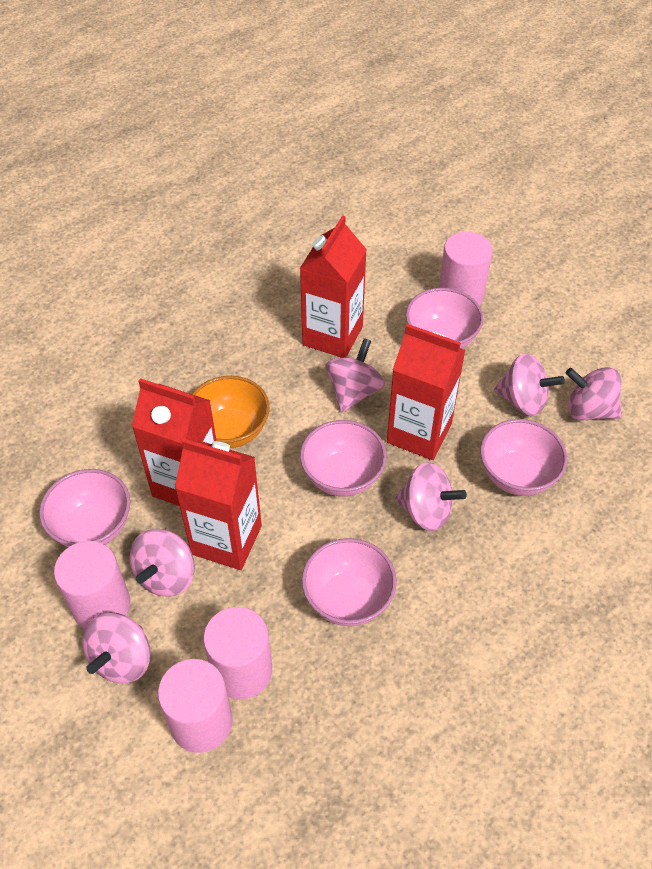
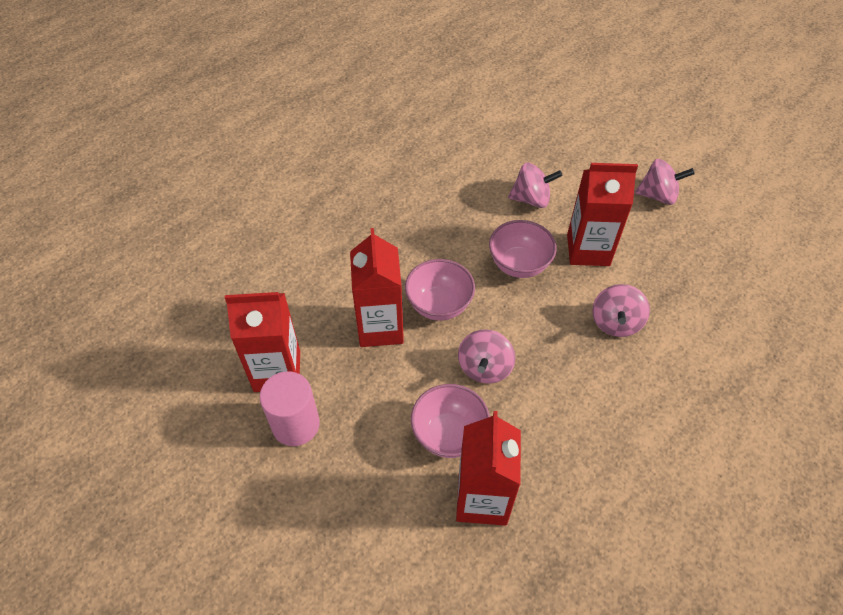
orange bowl: [192,376,270,448] = 1 -> none = 0
pink bowl: [39,469,130,547] [300,420,387,497] [302,538,397,626] [406,288,483,349] [480,419,567,496] = 5 -> [405,259,475,321] [411,384,490,458] [489,220,557,278] = 3
pink cylinder: [54,541,130,629] [158,659,233,753] [203,607,272,699] [439,232,493,306] = 4 -> [260,371,320,446] = 1
pink spinning top: [82,612,151,684] [130,529,195,597] [326,338,385,412] [395,462,467,531] [494,354,565,416] [565,367,621,421] = 6 -> [458,329,515,384] [508,163,563,208] [592,284,650,337] [635,159,695,205] = 4

